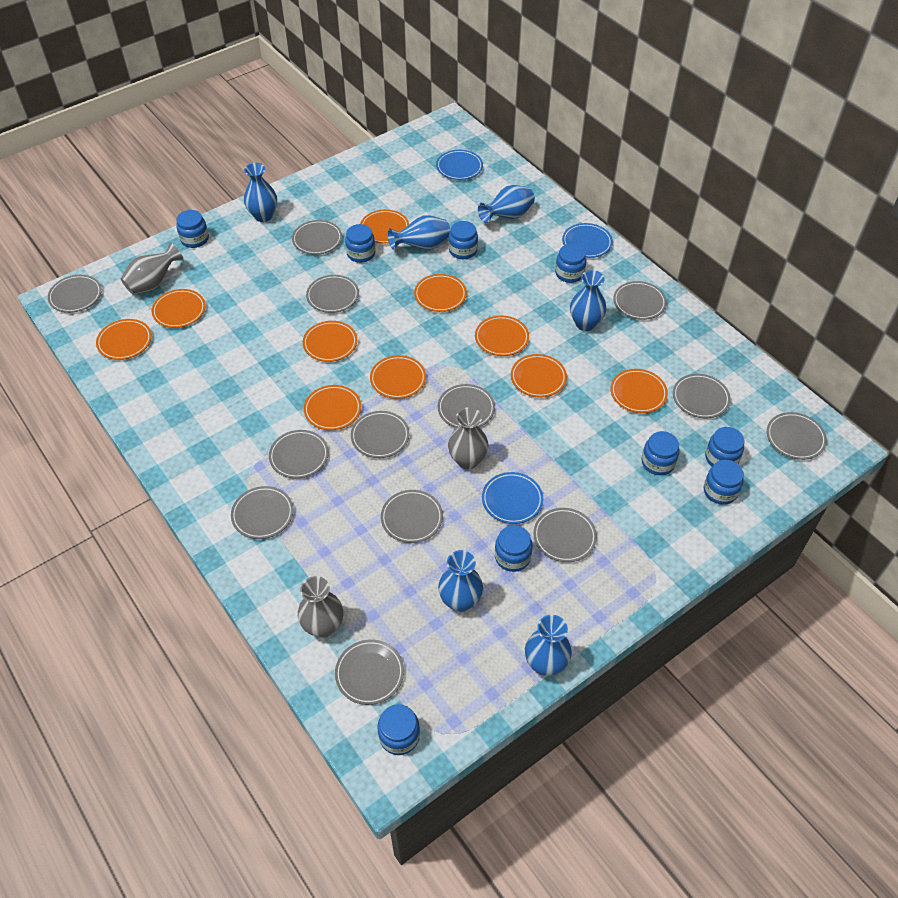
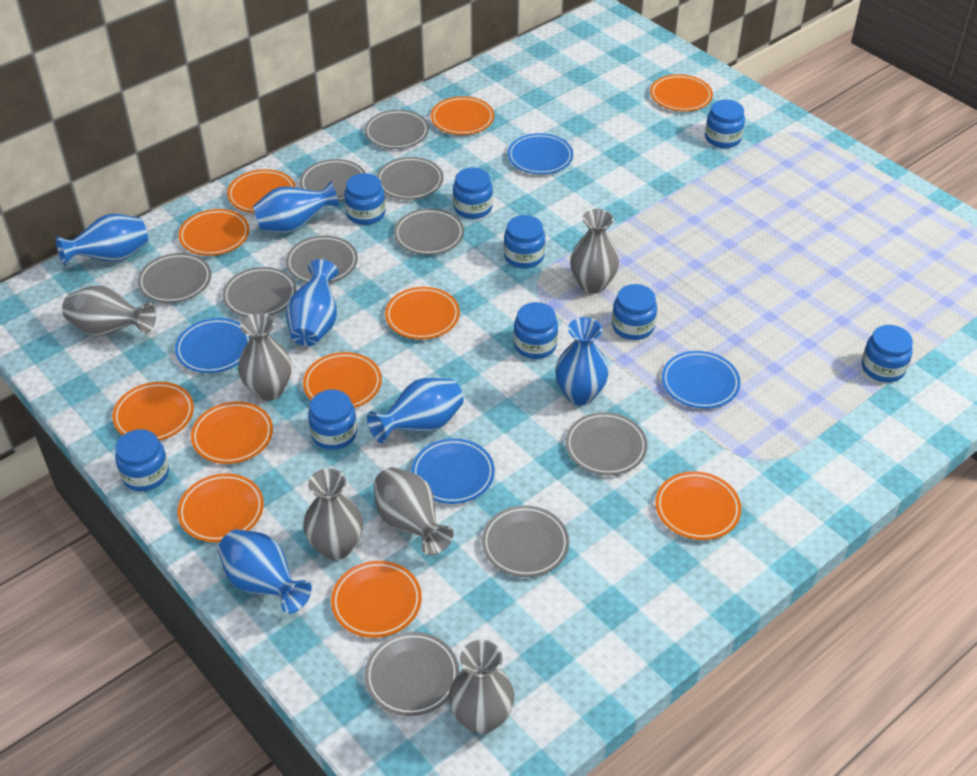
blue plate: [436,150,483,180] [482,472,543,524] [562,223,613,258] = 3 -> [175,318,250,373] [411,438,495,504] [508,133,573,174] [662,351,741,409] = 4
grey plate: [48,275,102,313] [231,486,293,539] [269,430,329,479] [292,220,342,255] [306,275,359,313] [335,640,404,705] [351,411,409,458] [381,490,443,543] [438,384,495,428] [533,508,597,562] [613,281,667,320] [673,374,731,418] [767,412,827,460] = 13 -> [138,253,211,303] [222,267,297,317] [286,235,358,283] [300,159,366,201] [365,110,429,149] [365,632,459,716] [377,157,443,200] [394,208,464,255] [482,505,569,577] [565,412,647,475] = 10
grey vase: [121,242,184,295] [298,576,343,638] [448,407,489,469] = 3 -> [62,286,156,336] [238,313,292,401] [303,468,363,560] [373,467,454,555] [449,640,514,734] [570,209,619,294] = 6
orange plate: [96,319,152,360] [152,289,206,328] [303,321,357,362] [304,385,361,430] [360,210,409,244] [370,355,426,399] [414,274,467,312] [475,315,529,356] [511,354,567,398] [611,369,668,413] = 10 -> [112,382,194,441] [177,474,264,542] [178,209,249,256] [191,402,273,464] [227,169,295,213] [303,352,382,408] [331,561,422,638] [385,287,460,339] [431,96,494,135] [650,74,713,111] [656,471,741,540] = 11

